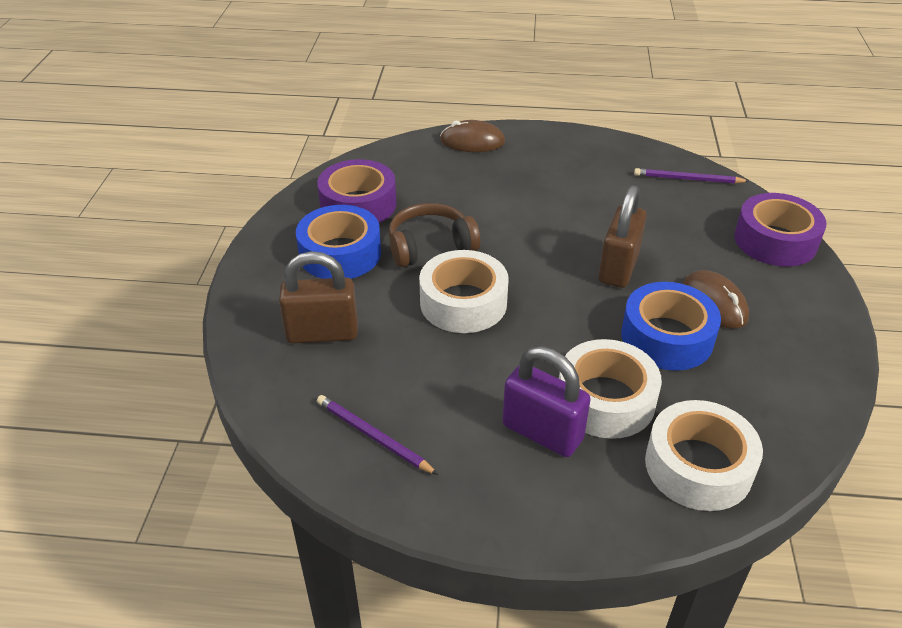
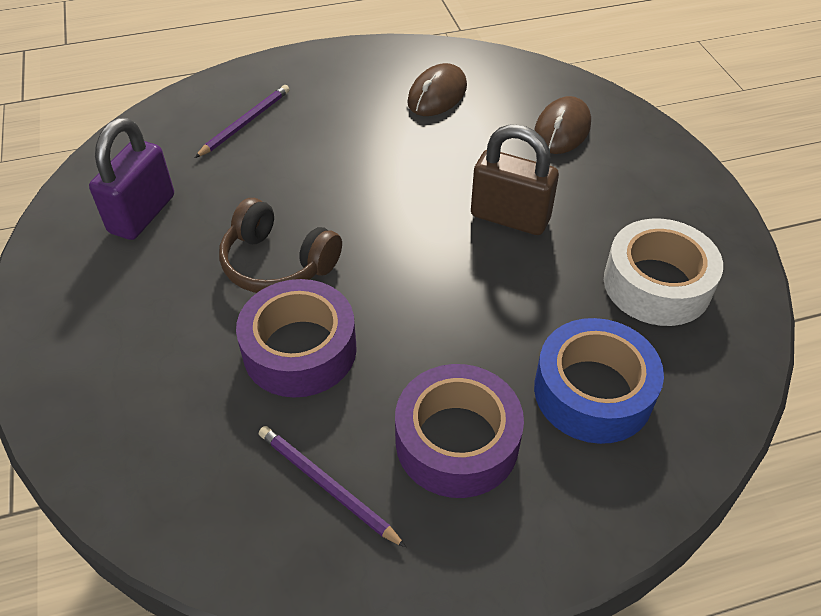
blue tape: [296,205,381,279] [621,282,721,371] = 2 -> [534,318,664,444] = 1
brown padlock: [279,251,358,344] [598,185,647,288] = 2 -> [471,124,559,235] = 1
white tape: [419,250,509,333] [559,339,662,439] [645,400,763,511] = 3 -> [604,218,723,326] = 1

